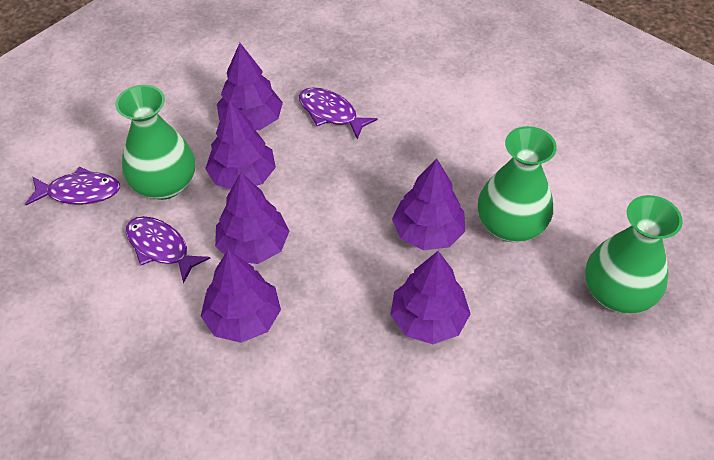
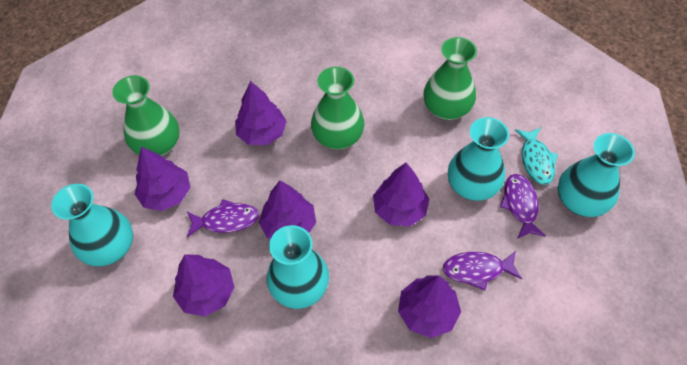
turquoise fish: none = 0 -> [515,127,558,185] = 1
turquoise vase: none = 0 -> [51,184,133,267] [267,225,329,309] [448,117,509,201] [558,133,635,217] = 4

